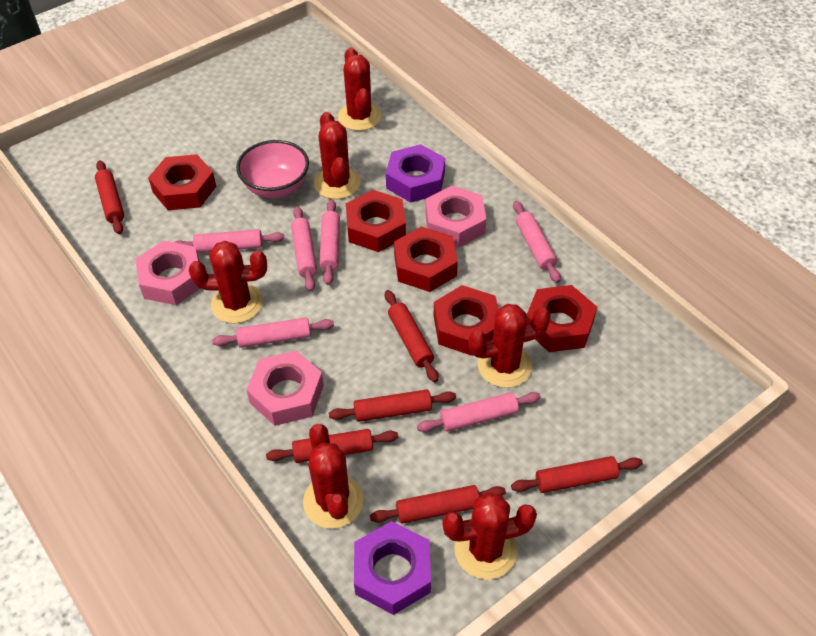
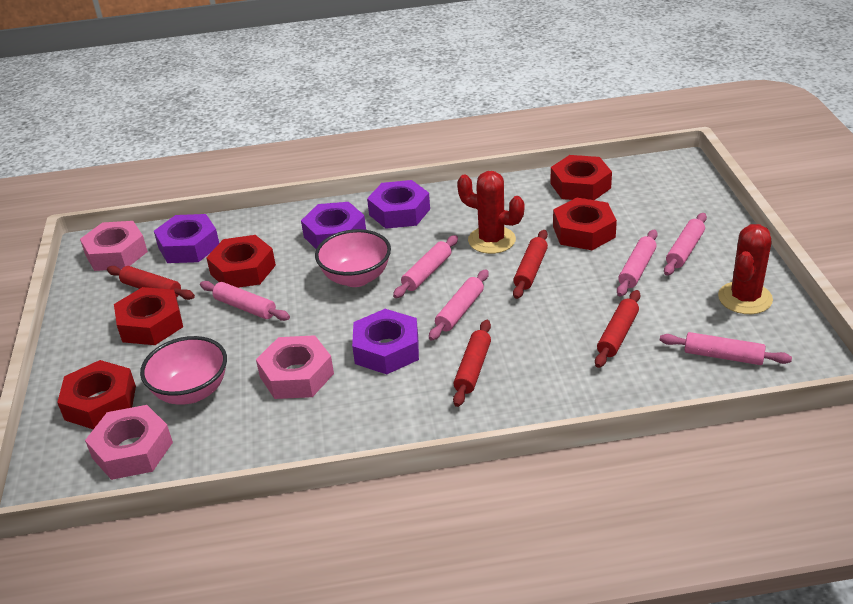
pink bowl: [236,140,309,198] = 1 -> [140,336,227,405] [315,229,391,287] = 2
purple nut: [354,521,431,615] [386,144,445,203] = 2 -> [154,214,219,263] [301,202,366,249] [352,309,419,374] [367,180,430,229] = 4
red cactus: [189,241,267,323] [303,424,364,529] [314,112,360,199] [338,47,382,131] [443,492,537,579] [469,304,551,388] = 6 -> [457,171,524,254] [718,224,773,314] = 2
red rolling pin: [95,160,124,234] [266,429,398,463] [329,389,456,422] [370,485,506,524] [385,290,438,382] [511,456,643,493] = 6 -> [107,266,195,300] [453,320,491,407] [513,230,548,299] [595,290,640,368] = 4

